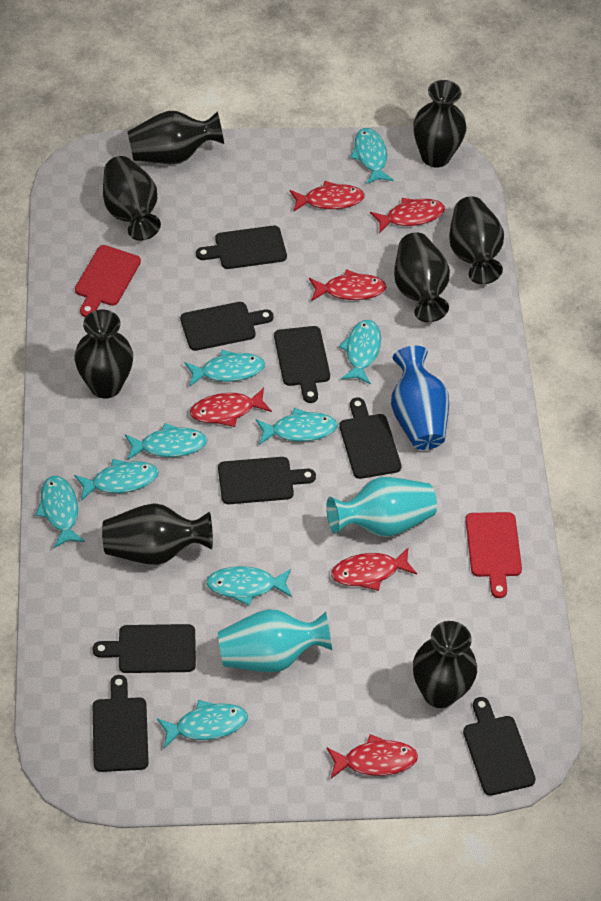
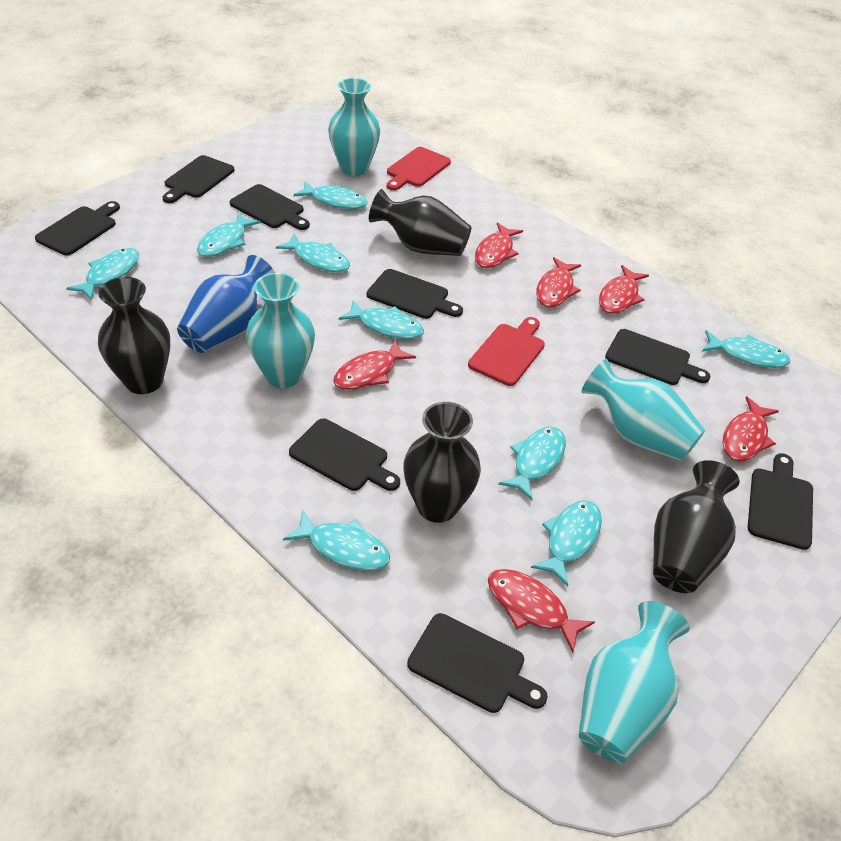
black vase: [75,309,133,399] [102,503,213,565] [103,156,161,241] [127,111,224,164] [394,232,450,322] [413,80,467,167] [413,621,477,708] [449,196,504,284] = 8 -> [98,277,170,394] [369,189,472,256] [403,402,481,523] [653,460,740,593] = 4
turquoise vase: [218,609,332,672] [326,477,437,537] = 2 -> [246,273,315,388] [328,78,380,176] [579,601,689,763] [581,359,705,461] = 4

